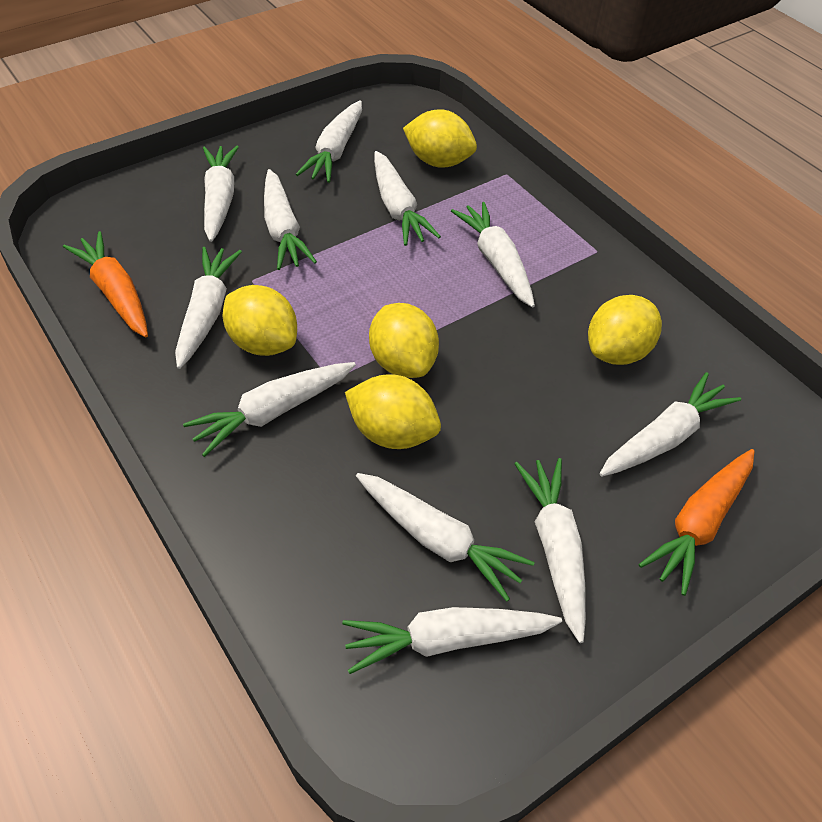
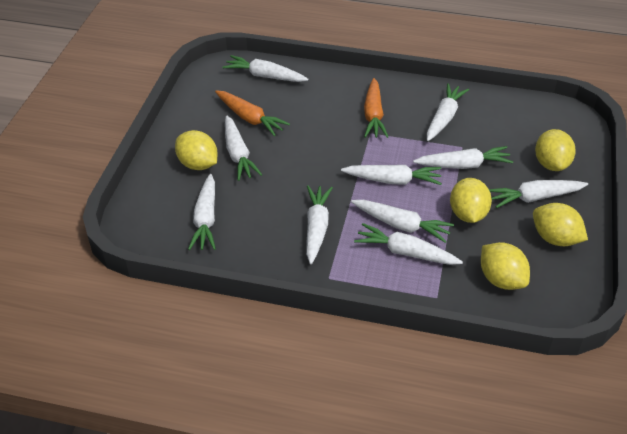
white carrot: [175,247,242,369] [183,362,356,457] [203,146,239,242] [264,169,317,270] [296,100,362,183] [342,607,562,674] [356,473,535,602] [374,151,441,246] [451,202,535,307] [514,458,586,643] [599,372,741,477] = 11 -> [188,174,216,250] [222,55,308,82] [225,115,262,181] [306,185,333,264] [341,165,442,185] [351,200,454,243] [354,223,463,265] [413,146,513,169] [427,83,469,141] [489,180,588,208] = 10

